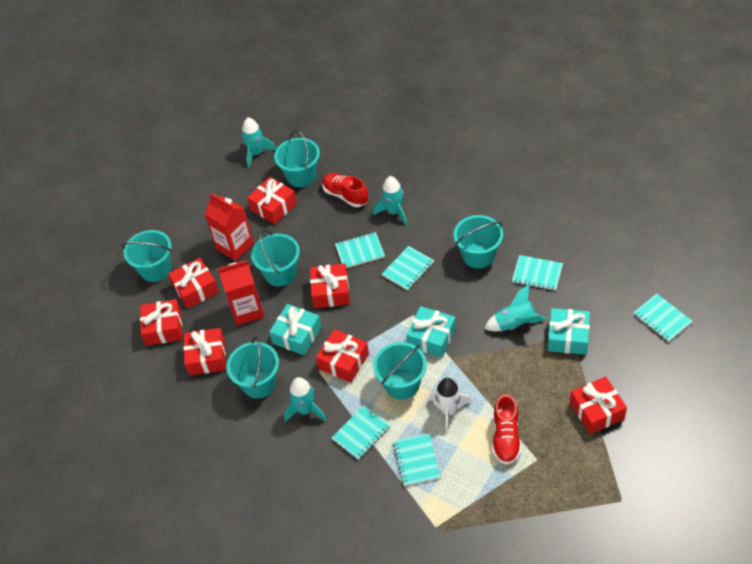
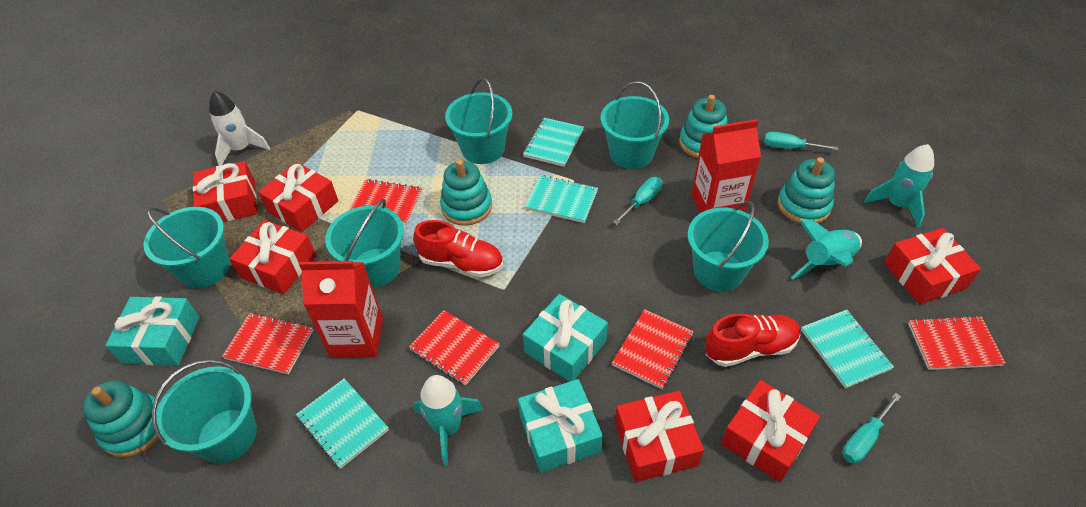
red gift: [140,299,182,346] [168,258,219,309] [184,328,226,376] [247,177,297,225] [310,263,350,308] [316,329,369,383] [570,376,627,434] = 7 -> [193,161,257,222] [230,220,316,294] [258,162,338,232] [615,391,704,482] [721,380,820,482] [884,228,981,305] = 6
red notebook: none = 0 -> [222,313,313,374] [348,179,422,224] [409,310,499,386] [612,309,694,389] [908,315,1006,370] = 5
turquoise notebook: [332,405,391,460] [335,232,385,268] [382,246,434,291] [393,434,441,486] [512,255,563,291] [633,294,693,342] = 6 -> [296,379,389,469] [523,118,584,167] [525,175,598,223] [801,310,894,389] = 4
turquoise rocket: [242,117,276,168] [284,377,326,422] [373,176,407,225] [484,284,546,331] = 4 -> [414,375,483,466] [791,220,862,279] [864,144,934,227] = 3
turquoise screwdriver: none = 0 -> [613,177,663,225] [764,132,838,150] [842,393,901,464] = 3
turquoise stacking toy: none = 0 -> [82,380,160,457] [440,160,492,226] [679,95,727,158] [778,157,835,224] = 4

